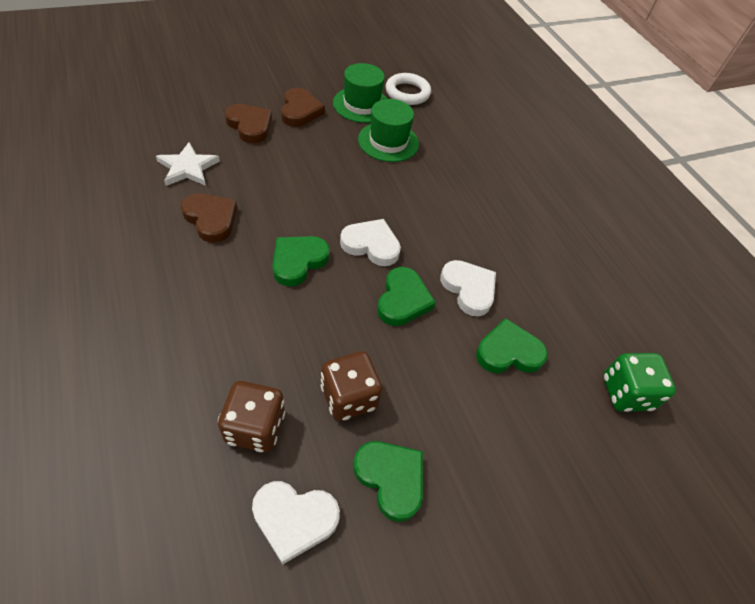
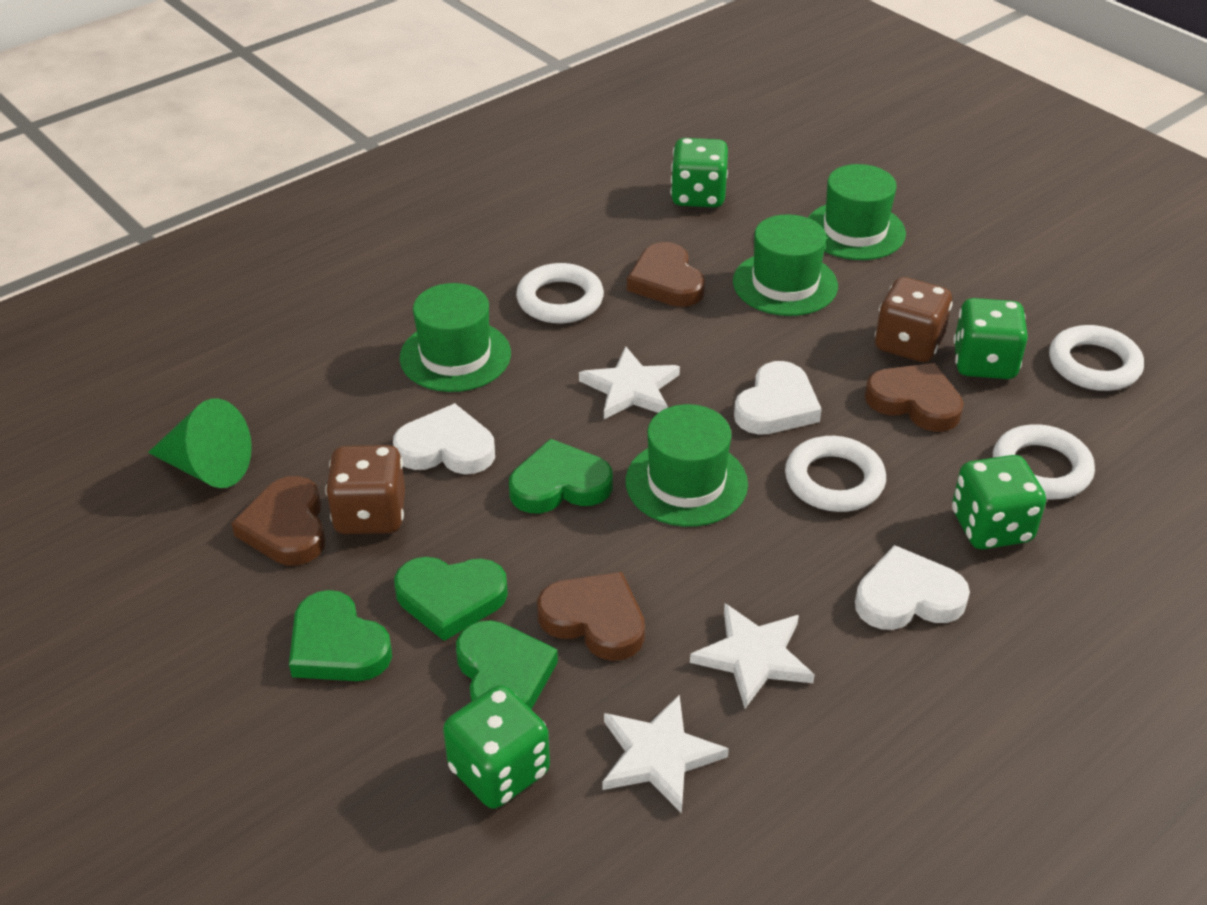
brown heart: [181,193,237,243] [225,104,272,143] [281,88,325,127] = 3 -> [231,476,325,565] [537,572,645,661] [627,242,705,307] [865,363,964,432] = 4
green cone: none = 0 -> [148,399,252,488] = 1
green dice: [603,353,676,412] = 1 -> [443,685,550,809] [670,138,728,208] [952,455,1046,549] [953,298,1028,379] = 4
green hat: [333,63,388,123] [358,99,419,162] = 2 -> [400,283,511,392] [626,404,748,527] [733,214,838,316] [808,164,906,260] = 4
white ring: [386,73,431,105] = 1 -> [516,263,604,323] [785,436,886,512] [993,424,1095,499] [1049,325,1144,391] = 4
white star: [156,142,220,186] = 1 -> [579,346,680,419] [603,694,729,813] [690,603,815,708] = 3

